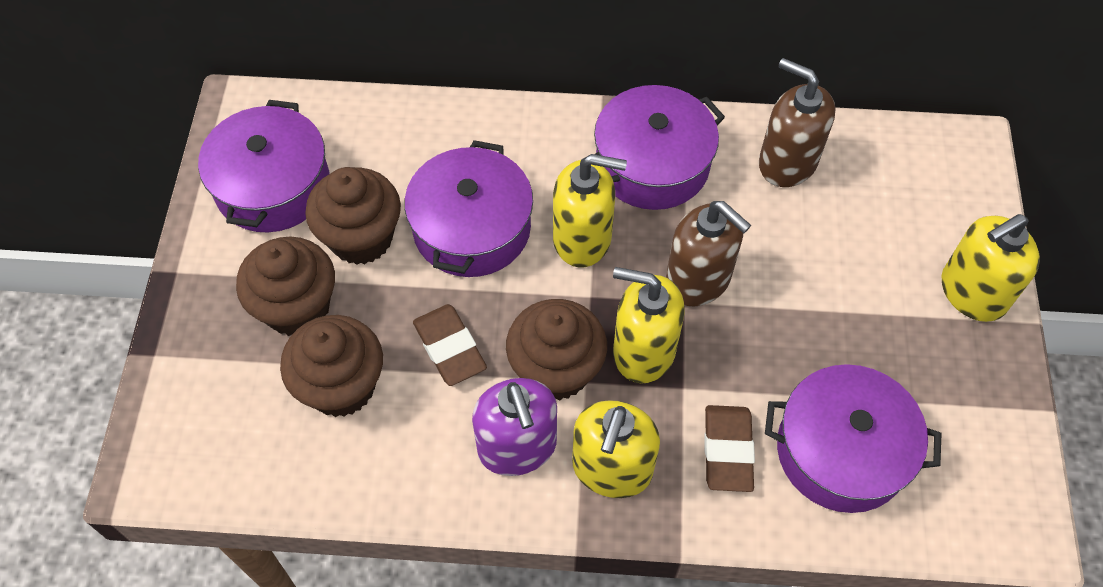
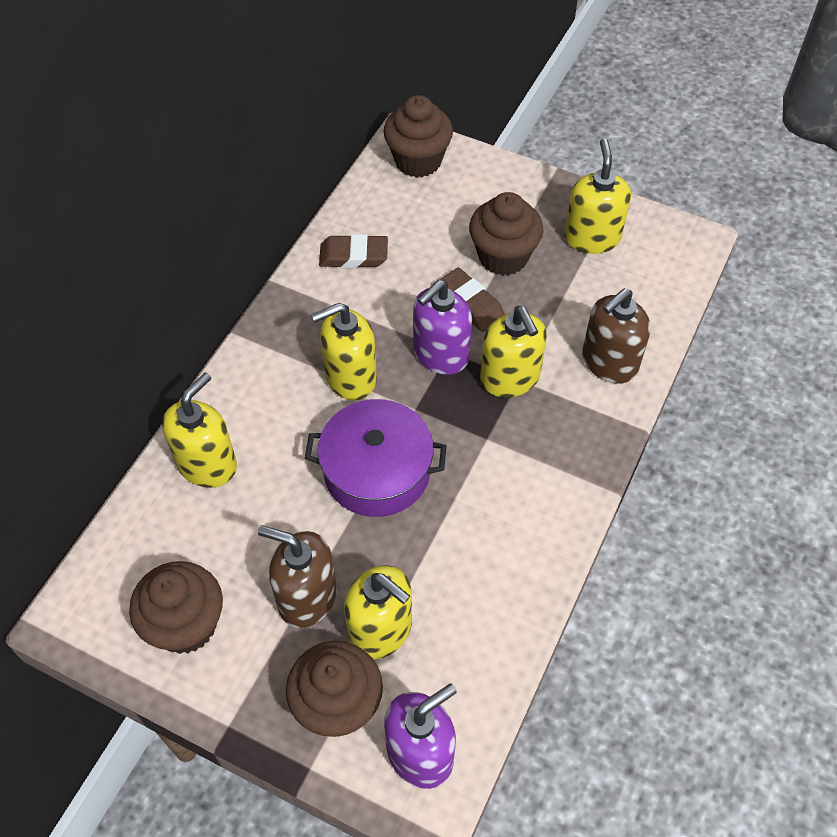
purple pot: [198,100,329,232] [404,140,533,277] [594,85,725,210] [765,364,942,513] = 4 -> [305,399,447,517] = 1
purple soap dispenser: [472,378,557,476] = 1 -> [384,683,457,789] [413,280,472,375] = 2
yellow soap dispenser: [553,154,627,268] [572,400,660,498] [613,267,684,384] [942,214,1040,322] = 4 -> [162,372,237,488] [311,303,377,400] [344,565,412,659] [480,306,547,398] [564,138,631,254] = 5

